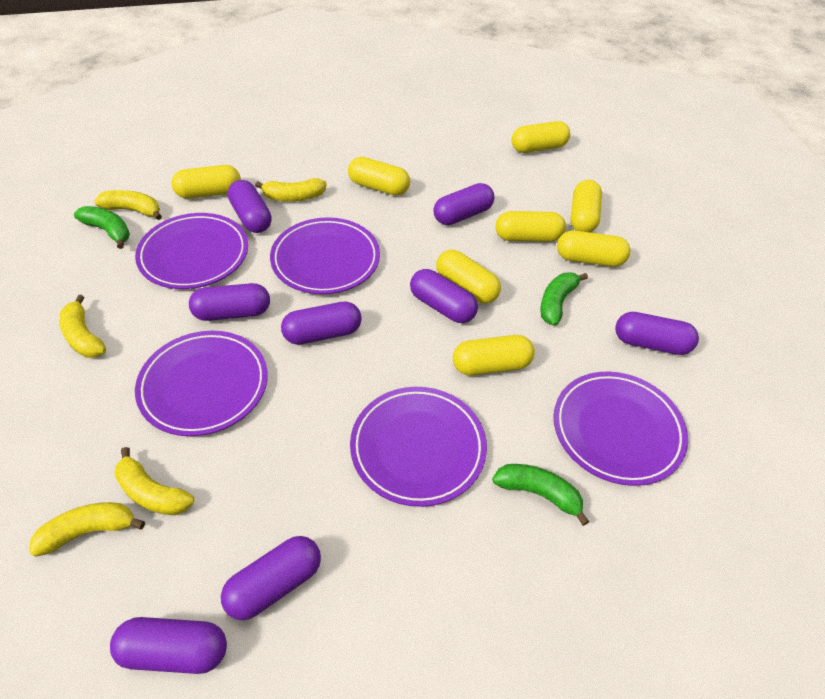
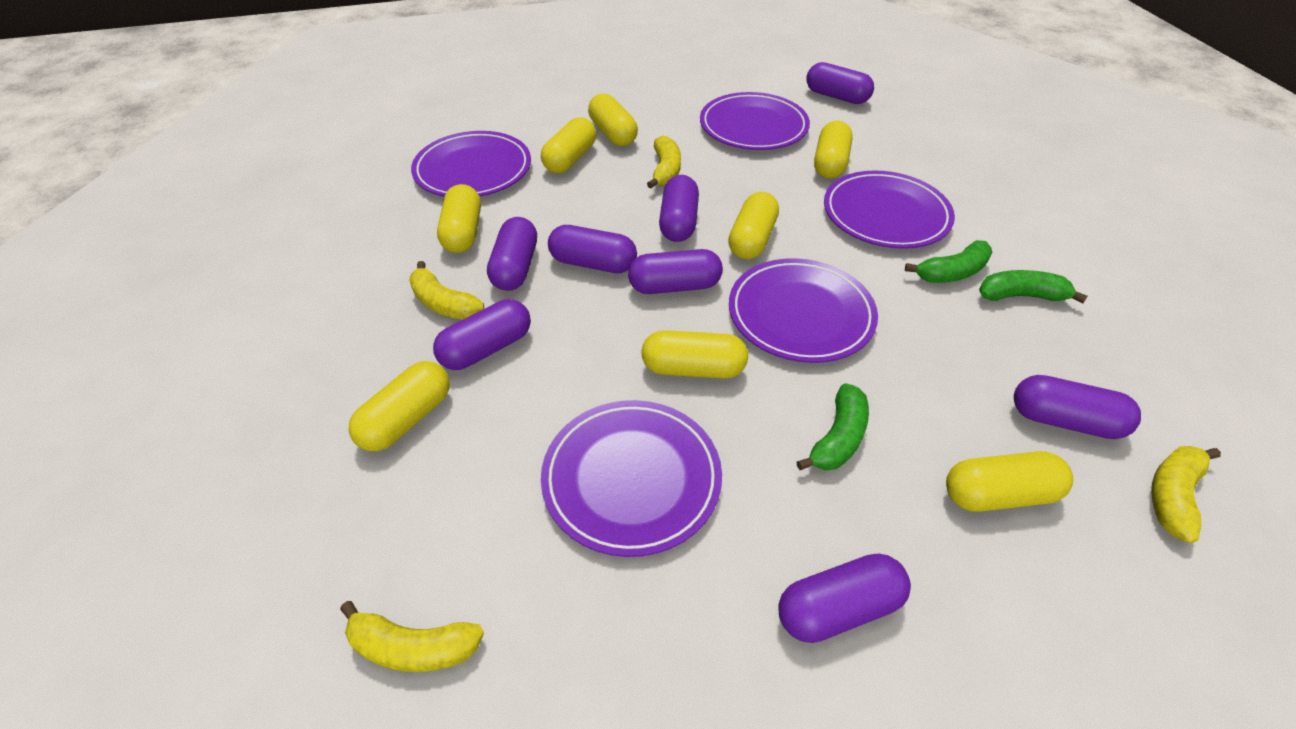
yellow banana: [29,502,145,557] [59,295,106,358] [94,190,162,220] [114,447,194,515] [255,178,327,201] = 5 -> [340,601,484,672] [409,261,484,319] [647,135,681,188] [1151,446,1221,543] = 4

